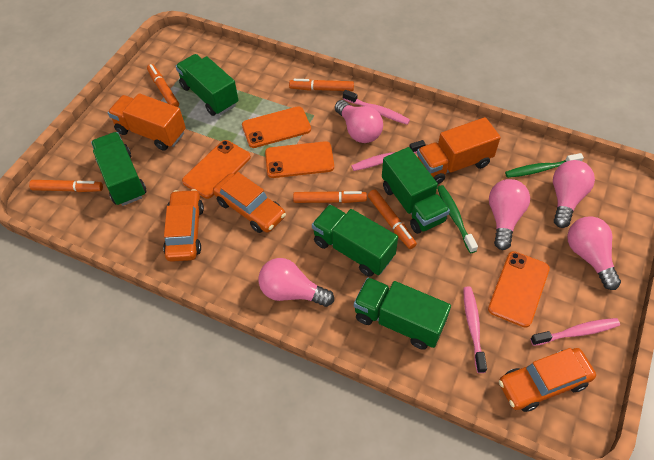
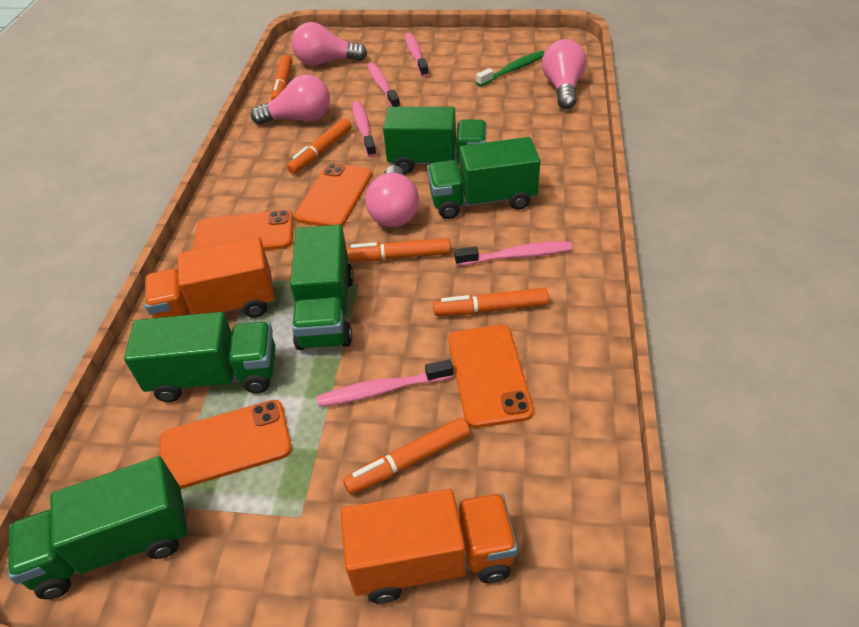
green toothbrush: [437,185,478,253] [505,153,584,178] = 2 -> [476,51,545,87] = 1
orange car: [163,189,204,262] [213,172,286,233] [499,348,596,412] = 3 -> none = 0
pink light bulb: [259,258,334,307] [335,100,383,143] [489,179,530,250] [553,160,595,228] [567,216,621,290] = 5 -> [251,75,330,125] [292,22,367,66] [366,165,419,227] [542,39,586,109] = 4
pink toothbrush: [343,90,410,125] [351,140,426,171] [463,287,487,373] [530,318,620,346] = 4 -> [317,359,453,407] [352,101,376,157] [367,62,400,107] [405,33,429,77] [454,242,572,266] = 5

